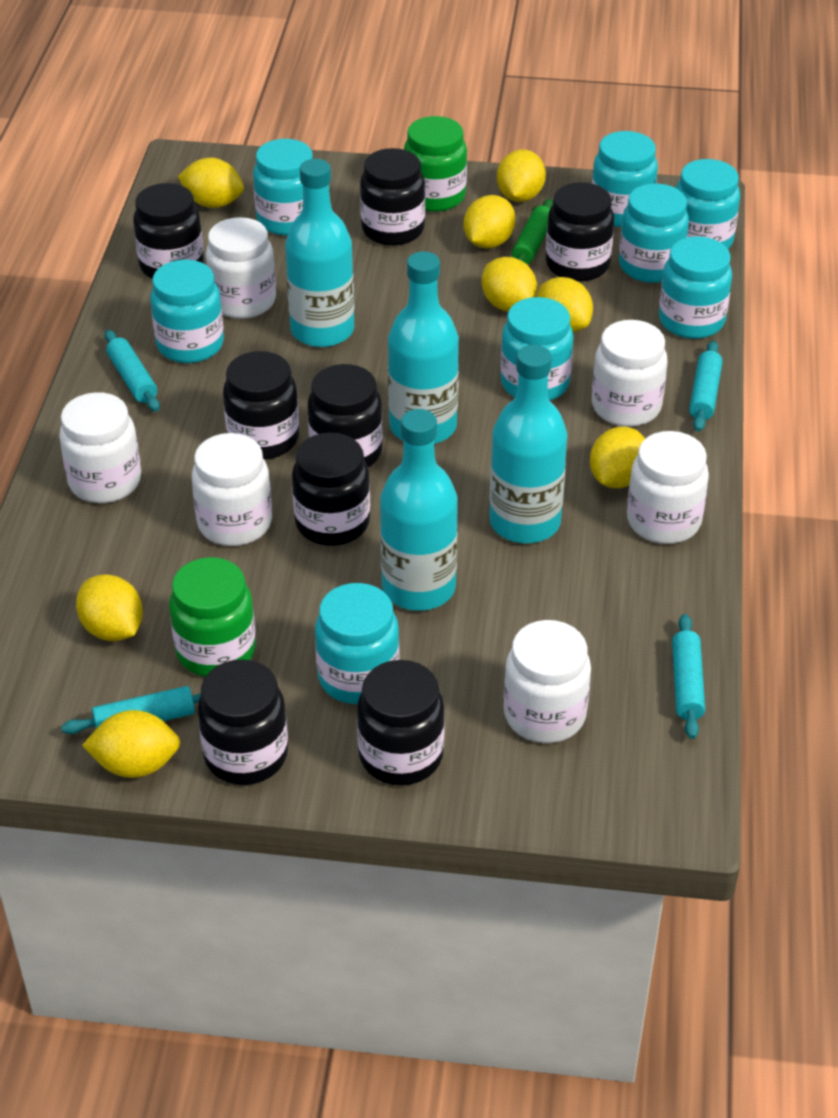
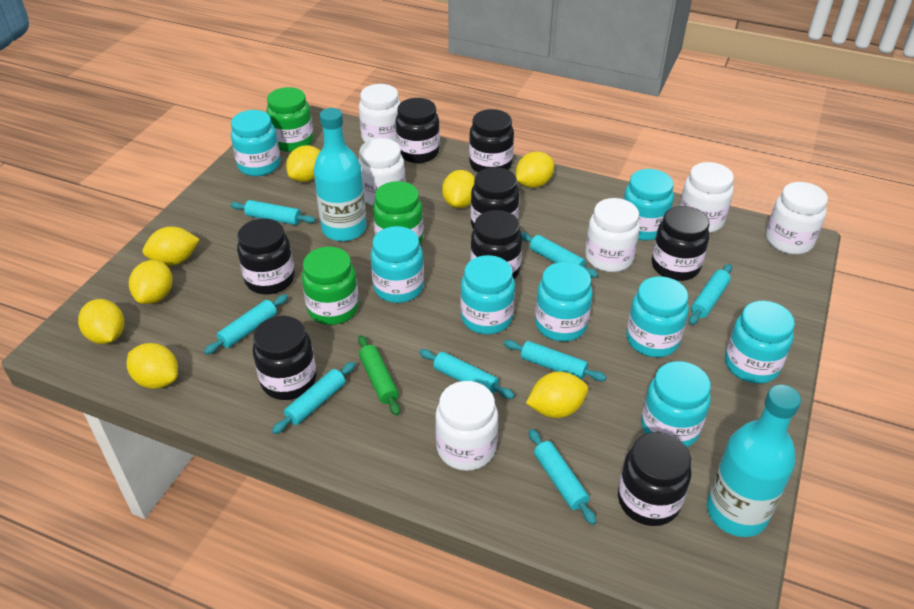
green jar: [169,557,256,677] [404,116,467,212] = 2 -> [266,87,313,152] [302,247,359,325] [373,181,423,244] = 3
turquoise bottle: [285,159,354,347] [380,409,458,611] [388,251,459,444] [489,345,567,543] = 4 -> [314,108,366,241] [707,384,801,537] = 2
turquoise rolling pin: [61,686,201,734] [104,330,160,412] [672,614,705,739] [689,341,723,432] = 4 -> [204,294,288,355] [230,200,316,225] [272,362,356,434] [419,349,515,399] [504,340,606,381] [521,232,598,278] [529,429,597,525] [689,264,732,325] = 8

